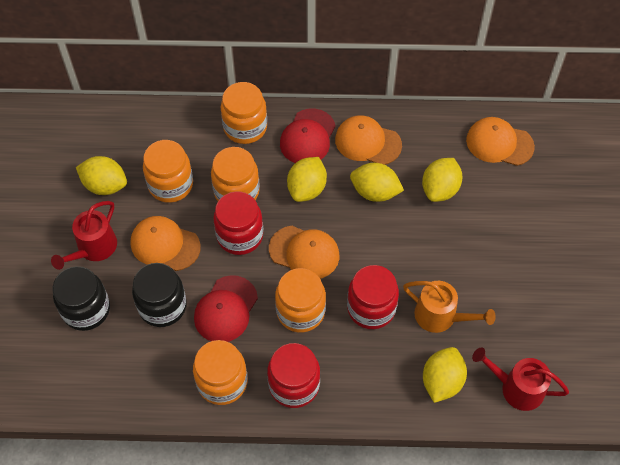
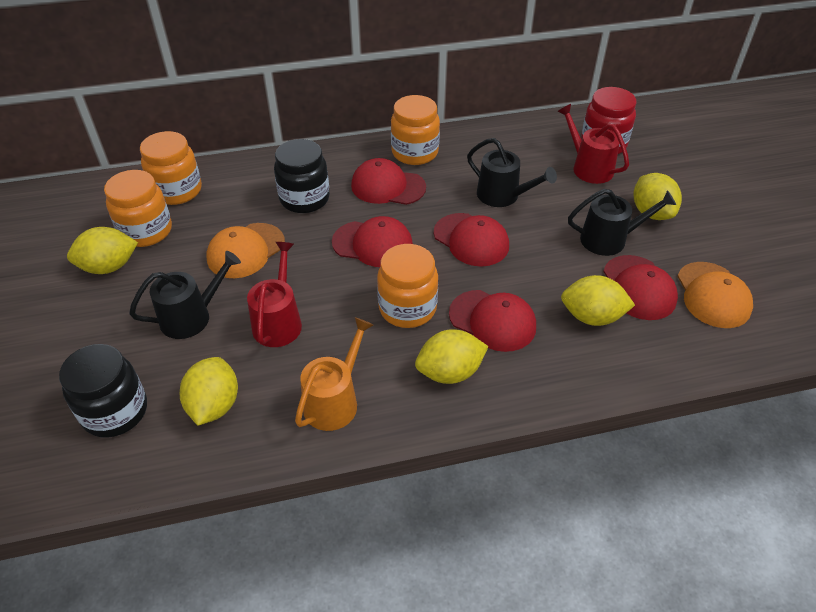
black watering can: none = 0 -> [129,251,241,339] [467,138,557,207] [568,189,676,256] = 3
orange cap: [130,216,201,271] [269,226,339,279] [335,115,402,165] [466,117,535,166] = 4 -> [207,223,285,278] [677,262,753,328] = 2
orange jar: [143,140,193,203] [193,340,247,405] [211,147,260,201] [221,82,267,144] [275,268,326,332] = 5 -> [104,170,172,247] [140,131,202,205] [377,244,438,328] [391,95,440,165] = 4
red cap: [194,275,258,342] [280,109,336,163] = 2 -> [332,216,413,267] [351,158,426,205] [434,213,509,267] [449,290,536,352] [603,255,678,320] = 5
red jar: [213,192,263,255] [267,343,320,408] [347,265,399,329] = 3 -> [581,87,636,154] = 1

